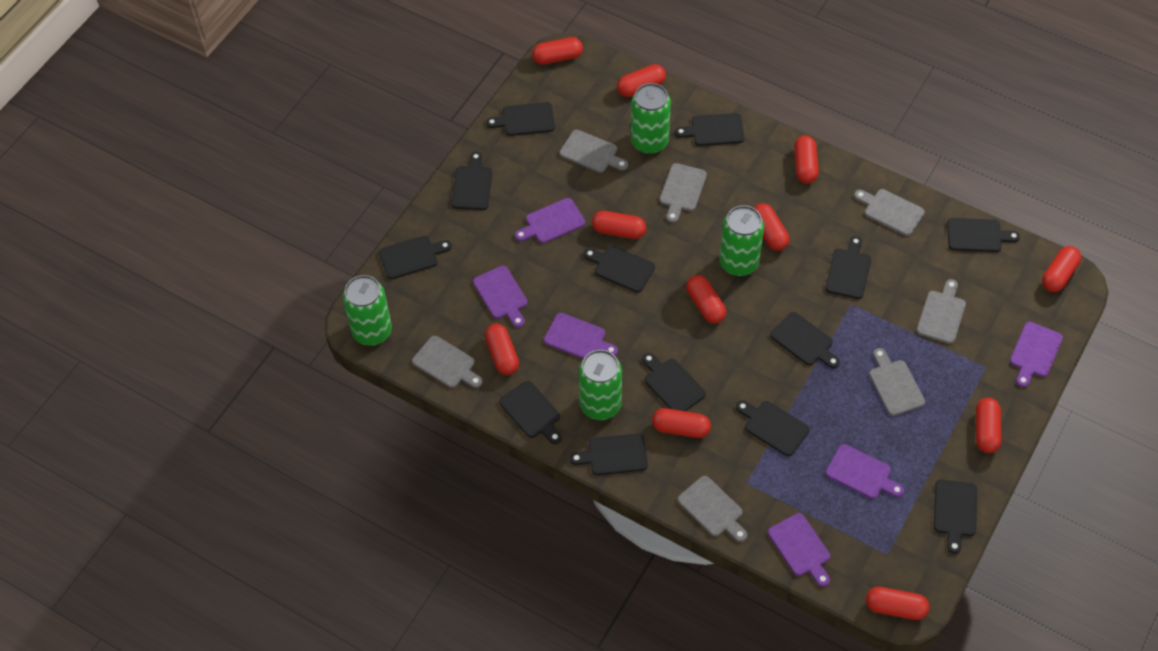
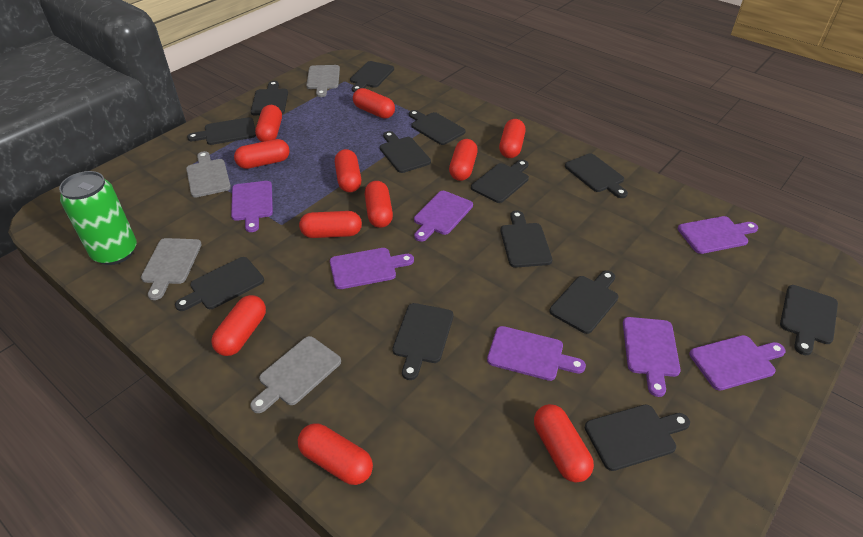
green can: [343,275,392,346] [579,350,622,420] [631,83,671,154] [719,205,764,276] = 4 -> [59,171,137,265] = 1
grey cutting board: [412,336,482,388] [560,130,628,173] [660,163,707,223] [678,476,747,542] [854,189,925,236] [869,348,925,416] [917,279,966,344] = 7 -> [141,238,202,300] [186,151,231,198] [250,336,341,413] [306,65,340,97] = 4
purple cutting board: [473,266,527,328] [515,198,585,243] [544,313,618,359] [768,513,830,587] [826,444,904,499] [1010,322,1063,387] = 6 -> [231,181,273,232] [330,248,414,289] [414,191,473,242] [487,326,586,381] [623,317,681,397] [678,216,758,254] [689,335,786,391] = 7

